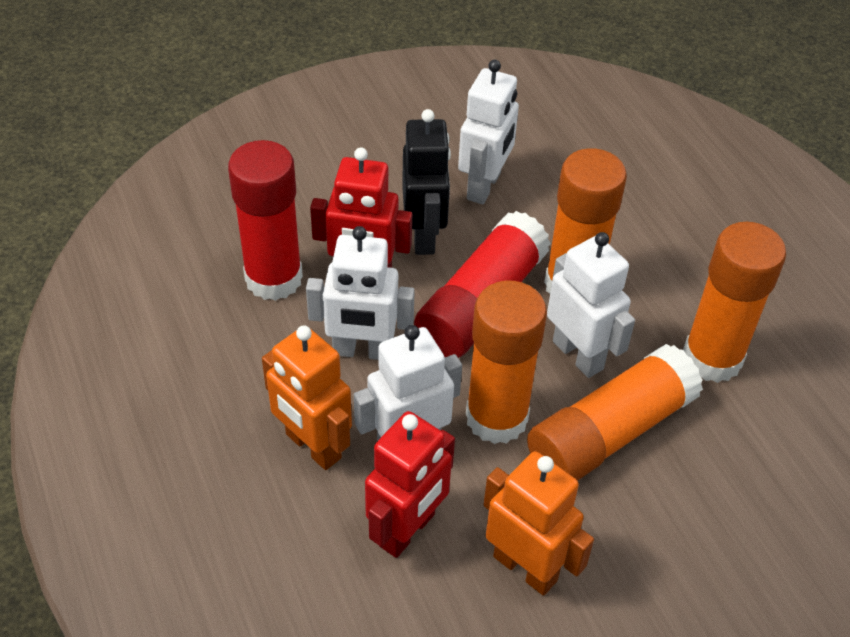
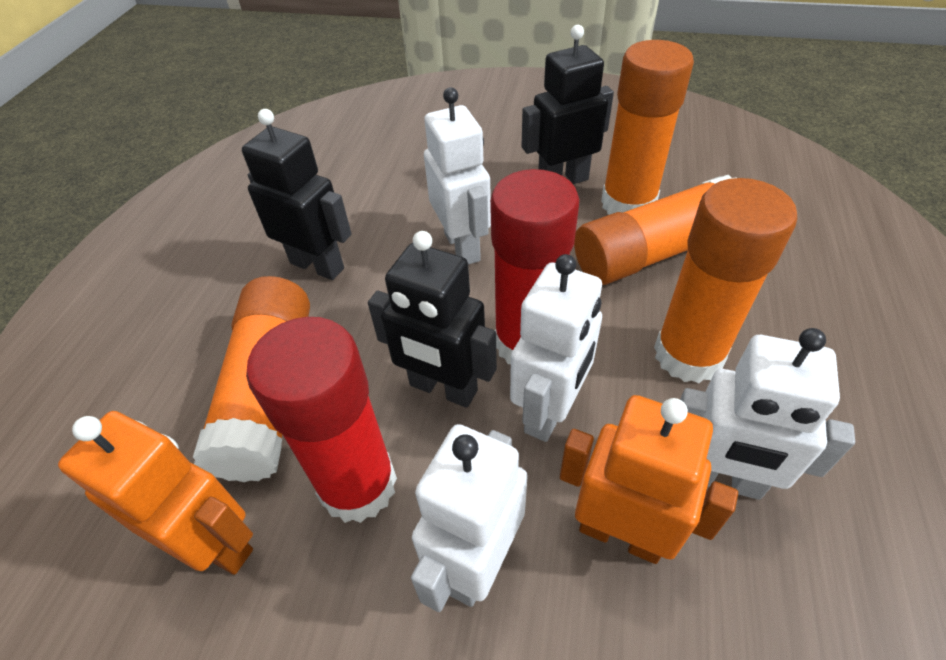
black robot: [402,109,451,255] = 1 -> [242,109,351,280] [368,231,497,408] [521,25,614,184] = 3
red robot: [310,147,412,268] [365,411,455,558] = 2 -> none = 0

